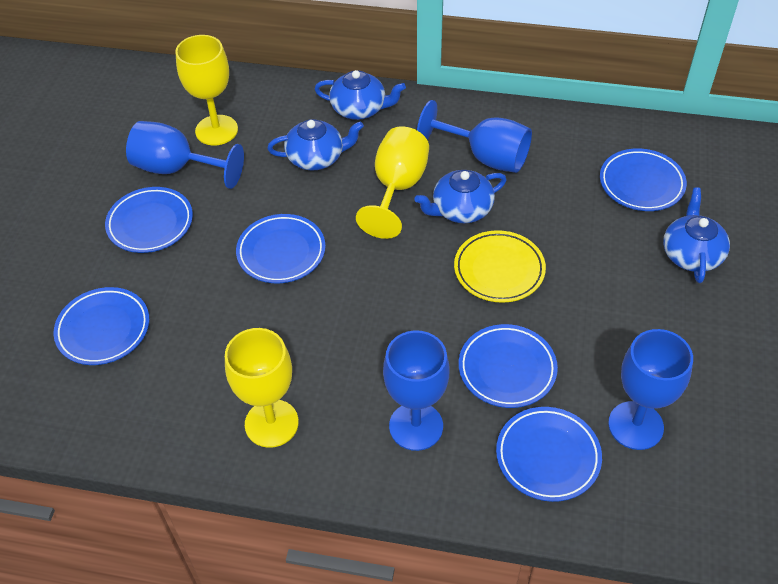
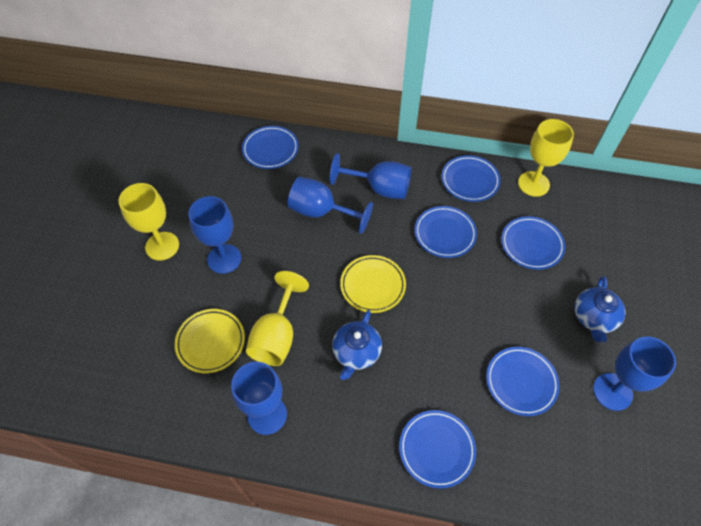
blue goblet: [126,121,244,189] [383,330,450,451] [417,100,532,173] [608,329,693,450] = 4 -> [188,196,241,274] [231,362,287,435] [288,177,373,234] [330,153,411,199] [593,337,676,411] = 5
blue teapot: [267,119,364,170] [314,70,406,120] [414,170,507,223] [663,187,730,283] = 4 -> [332,310,382,380] [575,276,626,342] = 2
yellow plate: [454,230,546,303] = 1 -> [175,309,245,373] [340,255,406,313] = 2

